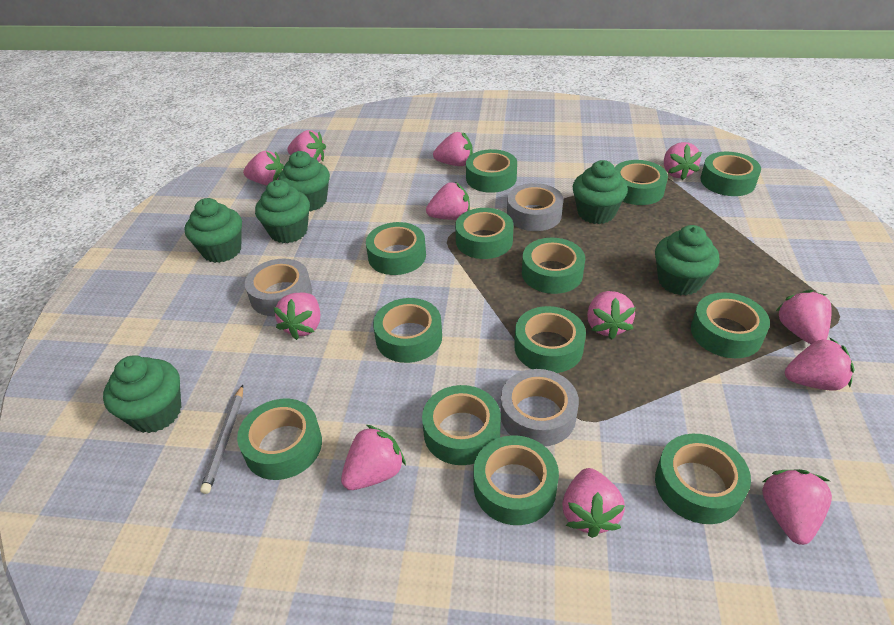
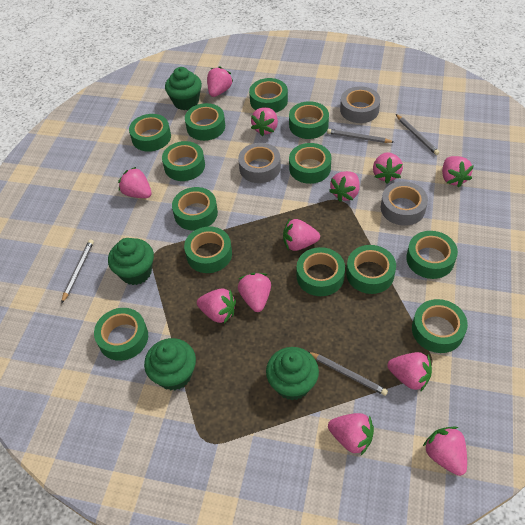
green cupcake: [103,355,181,433] [185,198,242,263] [255,180,310,243] [278,151,330,212] [572,160,628,224] [655,225,720,296] = 6 -> [108,238,154,285] [144,338,196,390] [165,67,202,110] [266,347,319,400] = 4
grey pencil: [200,385,243,494] = 1 -> [61,239,94,304] [309,352,388,396] [327,129,394,143] [396,114,440,155] = 4

